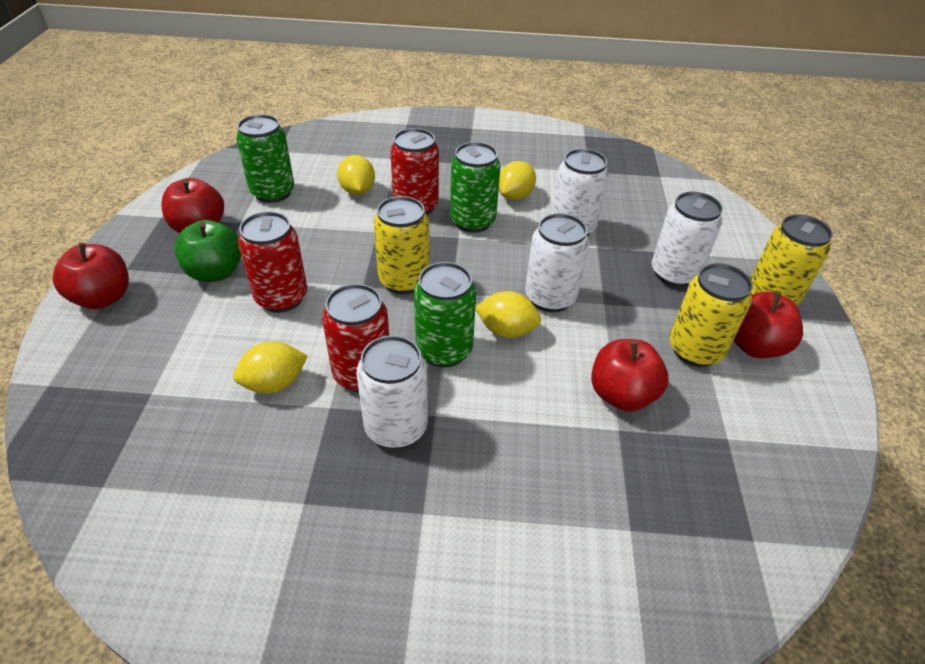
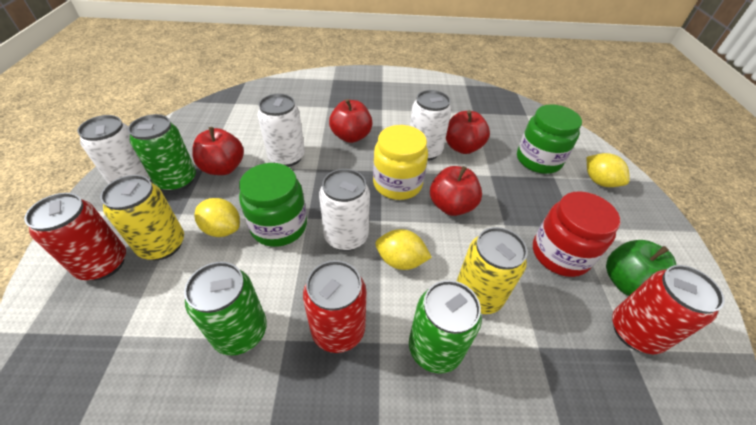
green jar: none = 0 -> [239,163,307,247] [517,104,582,174] = 2
red jar: none = 0 -> [533,191,620,277] = 1
yellow can: [373,196,430,294] [670,263,753,367] [751,214,833,306] = 3 -> [100,175,184,260] [457,227,527,314] = 2
yellow jar: none = 0 -> [373,125,428,200] = 1
yellow lemon: [233,341,308,394] [337,155,375,195] [475,291,541,338] [499,161,536,200] = 4 -> [194,198,240,237] [375,229,432,270] [587,153,630,187] = 3

